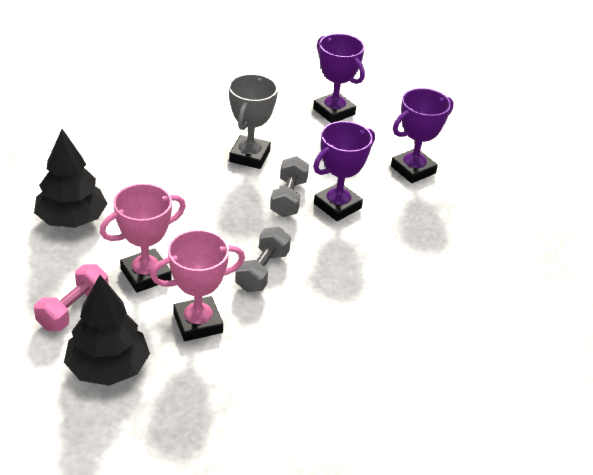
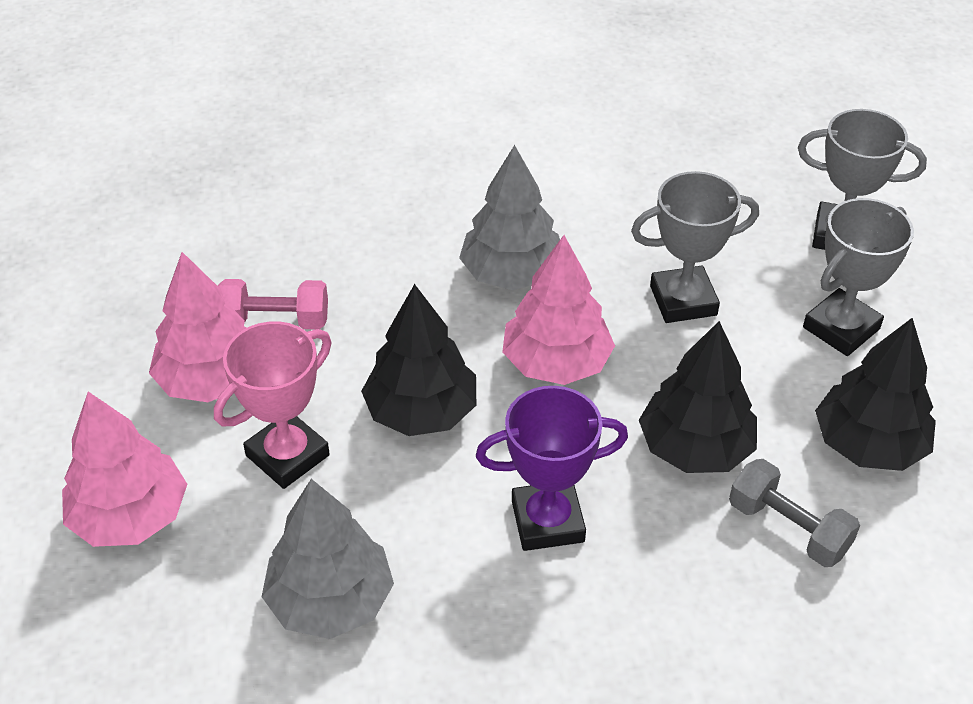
black tree: [34,129,108,228] [64,275,150,386] = 2 -> [361,284,476,436] [639,321,757,473] [815,318,936,471] = 3
grey dumbbell: [235,227,291,292] [270,156,309,217] = 2 -> [729,459,860,567] = 1
grey tree: none = 0 -> [262,479,394,639] [459,145,560,290] = 2
grey trophy: [229,74,278,169] = 1 -> [631,171,759,323] [798,109,927,250] [803,198,914,356] = 3
pink tree: none = 0 -> [62,391,187,547] [149,252,247,402] [502,235,615,385] = 3
pink trophy: [100,183,186,292] [150,230,245,341] = 2 -> [214,321,331,489] = 1
purple trophy: [313,34,365,123] [313,121,375,221] [391,88,453,183] = 3 -> [476,386,628,551] = 1

